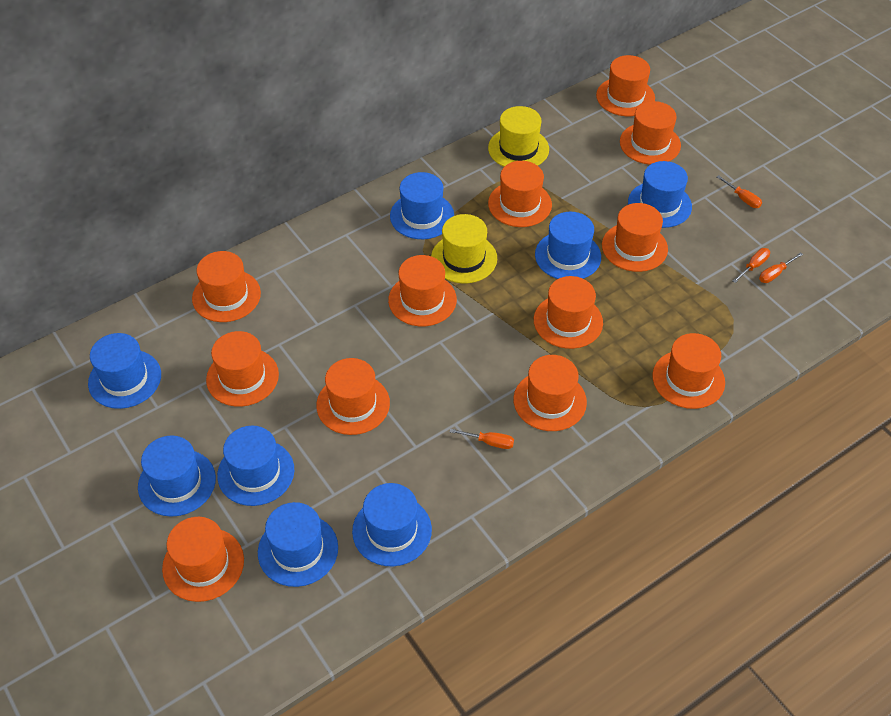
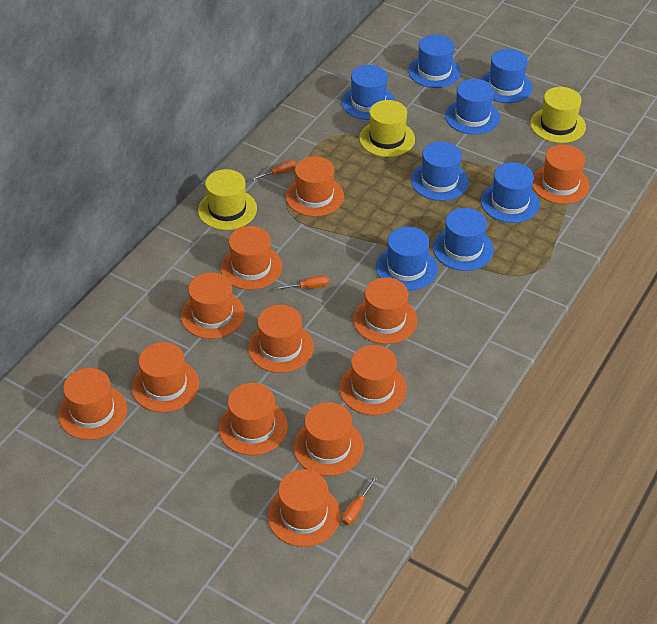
orange screwdriver: [450,429,514,449] [717,175,762,208] [733,248,770,283] [759,252,803,283] = 4 -> [251,160,296,181] [275,275,329,290] [342,476,378,525] = 3
yellow hat: [431,214,497,284] [488,106,549,167] = 2 -> [198,169,257,230] [359,100,415,157] [530,87,586,143] = 3

